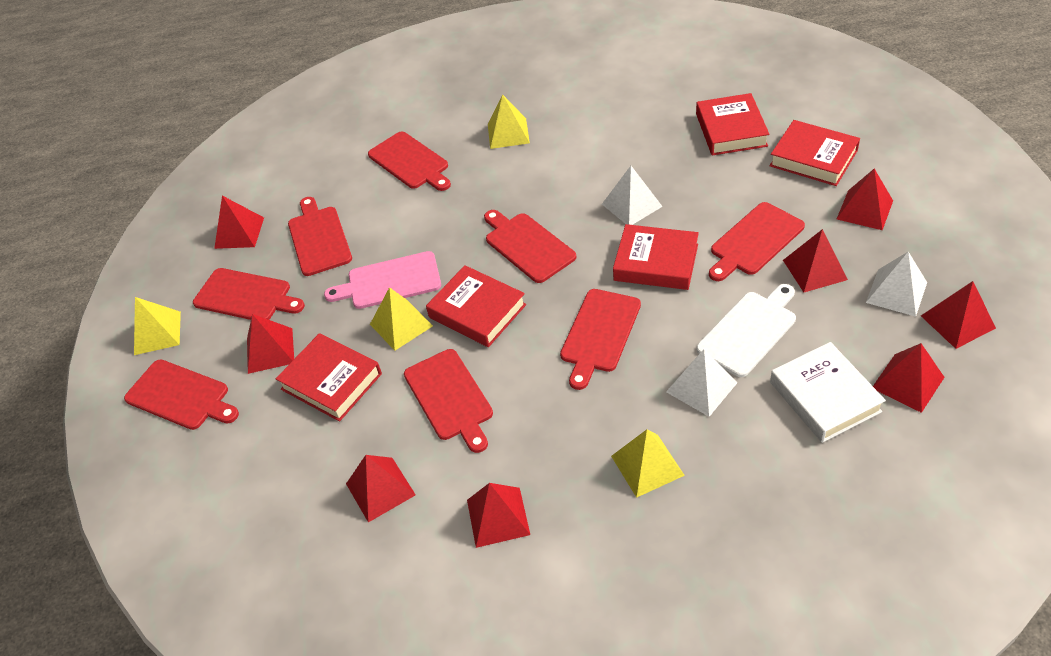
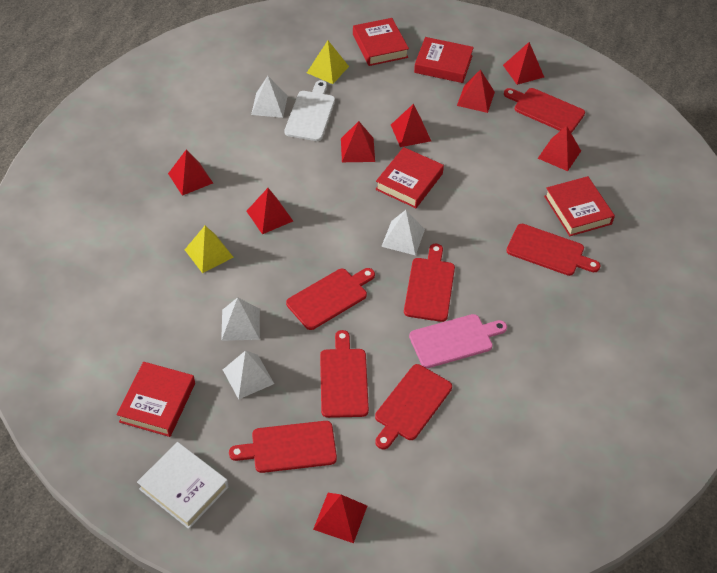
red cutting board: [124,359,239,430] [193,268,305,320] [288,197,352,276] [368,131,451,191] [404,349,493,453] [484,210,577,283] [560,289,641,390] [709,202,805,281] = 8 -> [229,421,337,473] [286,268,375,330] [320,330,369,418] [375,364,452,449] [404,244,455,322] [504,88,585,133] [506,224,600,276] = 7
white pyramid: [602,166,663,225] [666,349,738,417] [866,252,927,317] = 3 -> [221,297,260,341] [223,350,274,399] [251,76,288,118] [381,210,425,256] = 4
yellow pyramid: [134,297,181,355] [370,287,433,351] [488,94,530,149] [611,429,685,498] = 4 -> [185,226,234,273] [307,40,349,84] = 2

